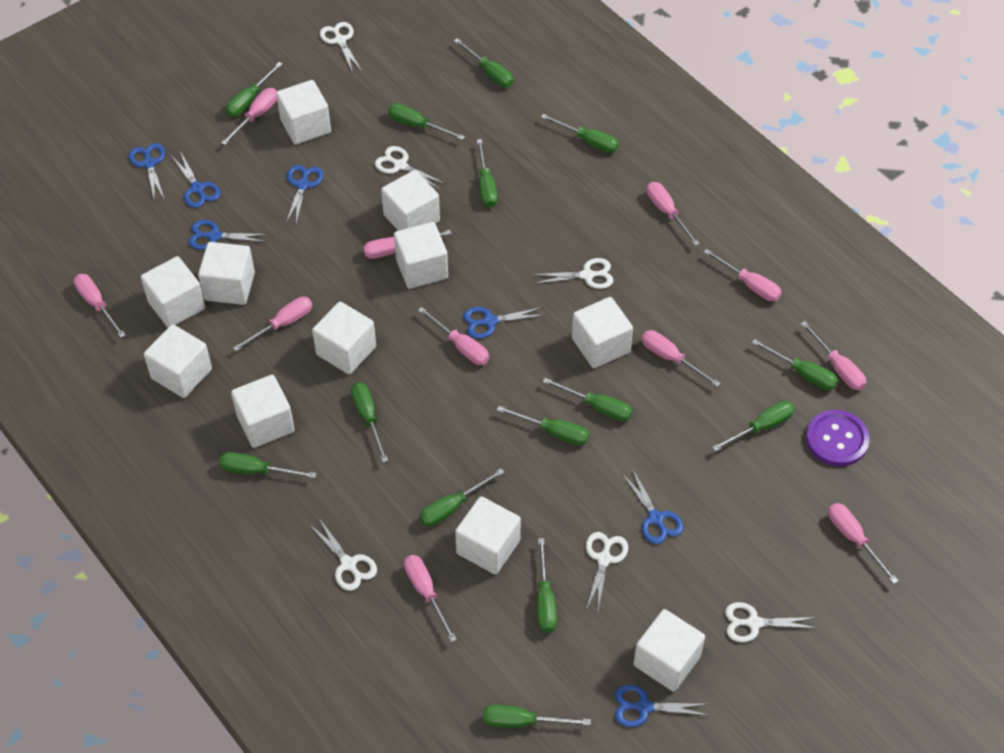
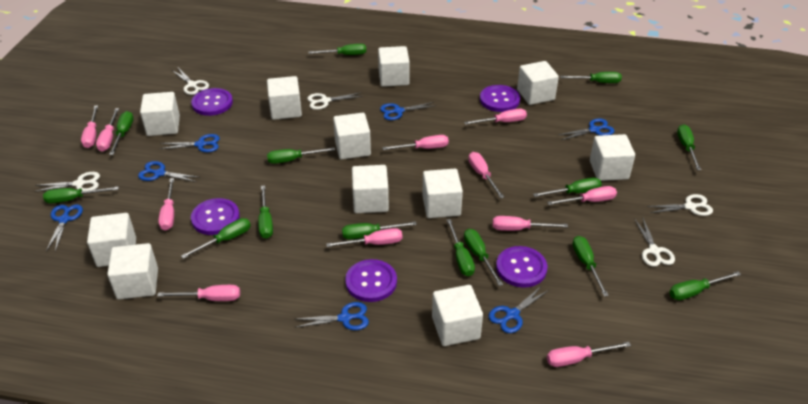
purple button: [806,410,870,466] = 1 -> [191,88,233,116] [191,198,240,235] [345,259,397,302] [480,85,520,112] [496,246,547,288] = 5
white scissors: [309,518,377,591] [320,22,362,73] [375,146,446,190] [532,258,614,289] [586,532,628,610] [725,602,817,642] = 6 -> [35,172,100,192] [172,68,209,95] [307,93,362,110] [634,218,675,267] [647,194,713,216] = 5

